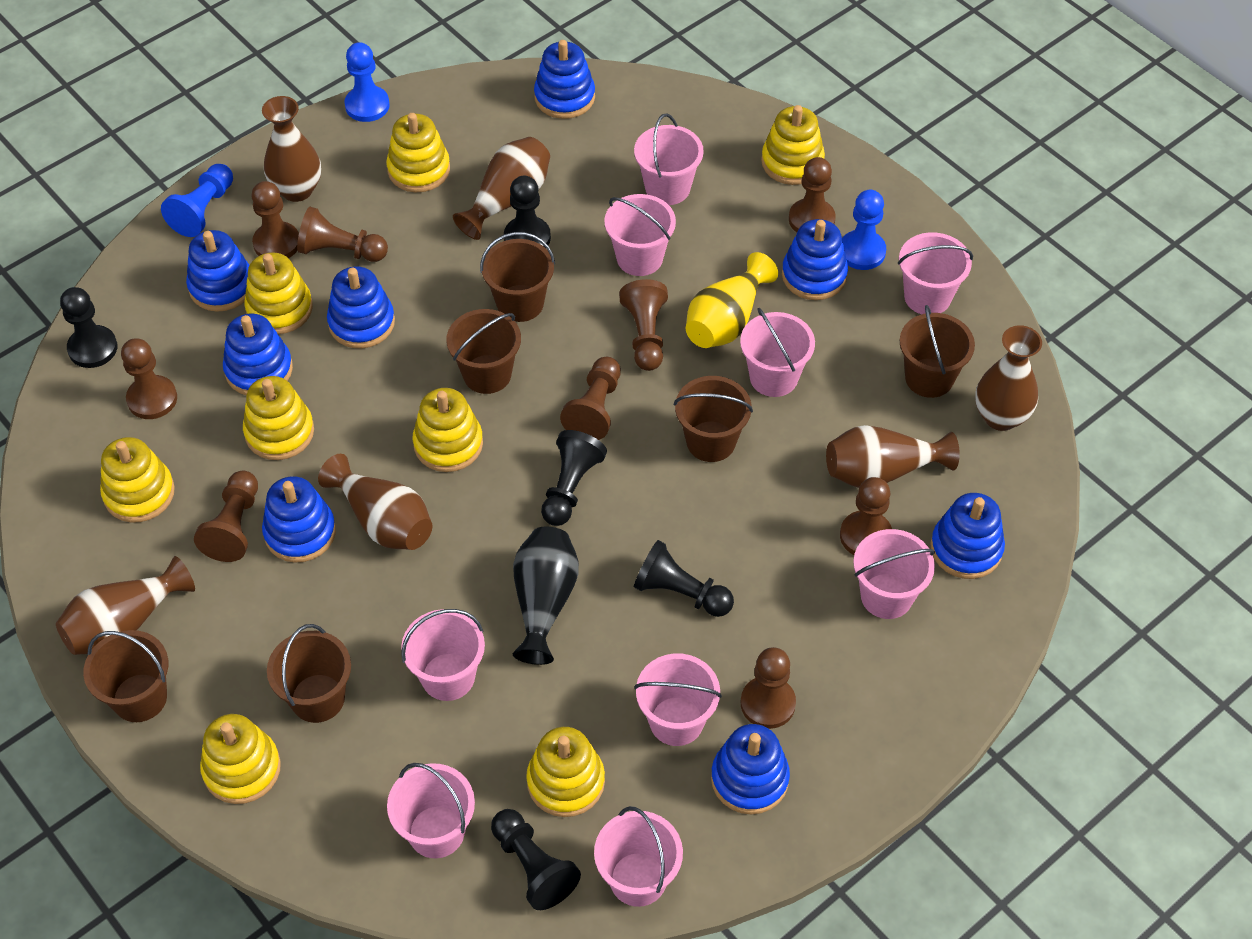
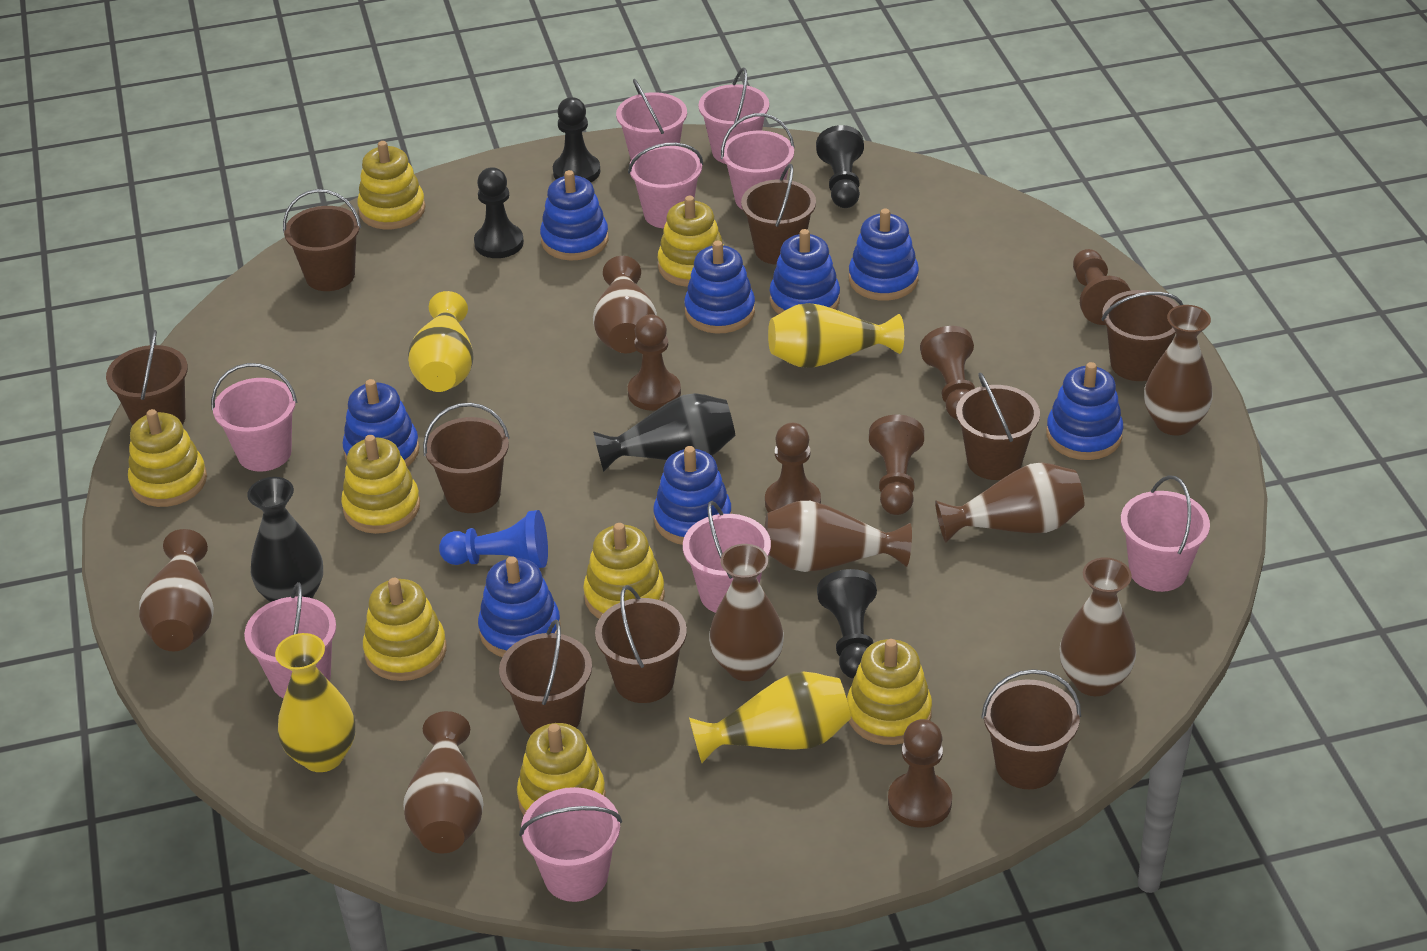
black pawn: [60,287,117,368] [491,809,581,910] [504,176,551,248] [541,430,607,526] [634,540,734,617] = 5 -> [474,167,524,258] [553,97,601,182] [816,125,864,208] [817,569,877,679] = 4
black vase: [513,527,579,665] = 1 -> [247,477,323,602] [593,393,736,472] = 2
blue pawn: [161,164,233,237] [344,42,390,122] [842,190,886,270] = 3 -> [439,510,548,568] = 1
brown bucket: [83,630,168,722] [267,624,351,723] [446,309,521,394] [480,232,555,322] [674,376,753,462] [899,305,975,398] = 6 -> [106,330,188,426] [283,189,361,291] [423,403,509,513] [499,619,592,734] [595,585,687,703] [741,164,816,265] [956,372,1040,480] [981,669,1081,789] [1101,290,1183,381] = 9
brown pawn: [121,338,177,419] [194,471,258,562] [251,181,299,258] [297,207,388,262] [560,357,621,440] [619,279,668,371] [741,647,796,729] [789,157,836,232] [840,477,892,555] = 9 -> [628,314,681,411] [765,423,821,513] [869,415,924,515] [888,719,952,828] [920,326,975,420] [1073,249,1131,325] = 6
brown vase: [56,556,195,655] [262,96,321,202] [318,454,432,550] [453,137,550,240] [826,425,960,488] [975,325,1042,431] = 6 -> [139,529,214,651] [403,711,484,854] [593,256,657,353] [709,544,784,681] [764,501,912,572] [935,462,1084,543] [1060,557,1136,696] [1144,305,1213,436] = 8
yellow vase: [686,252,778,348] = 1 -> [275,633,355,772] [408,291,474,392] [689,672,851,763] [768,303,904,368] = 4

